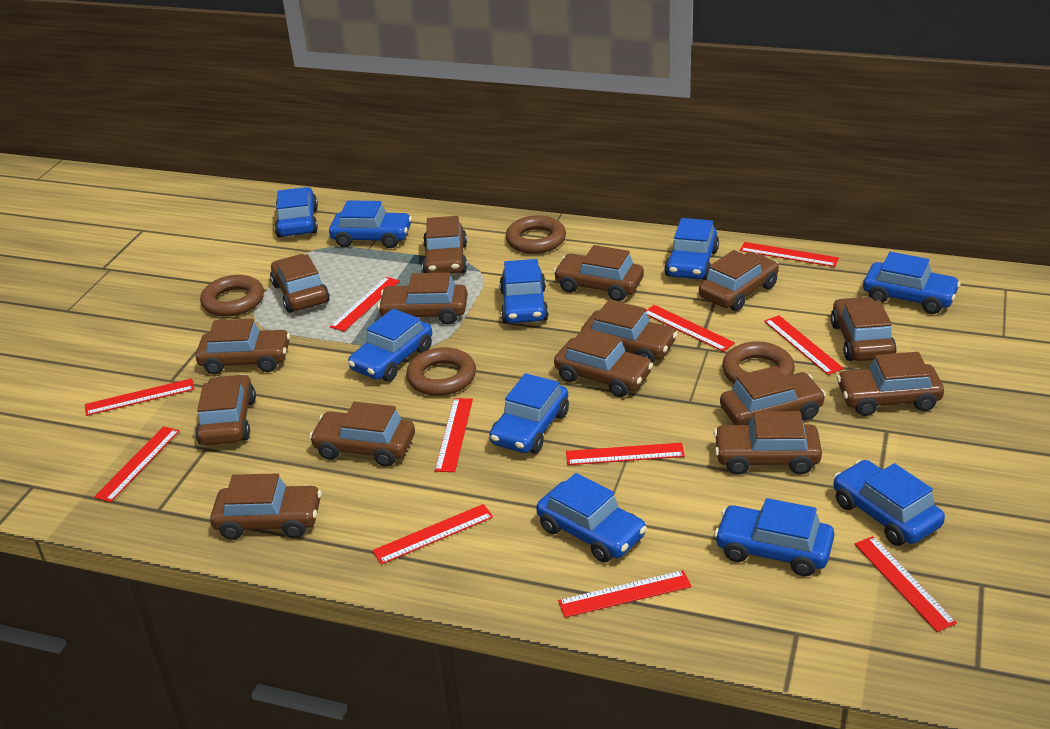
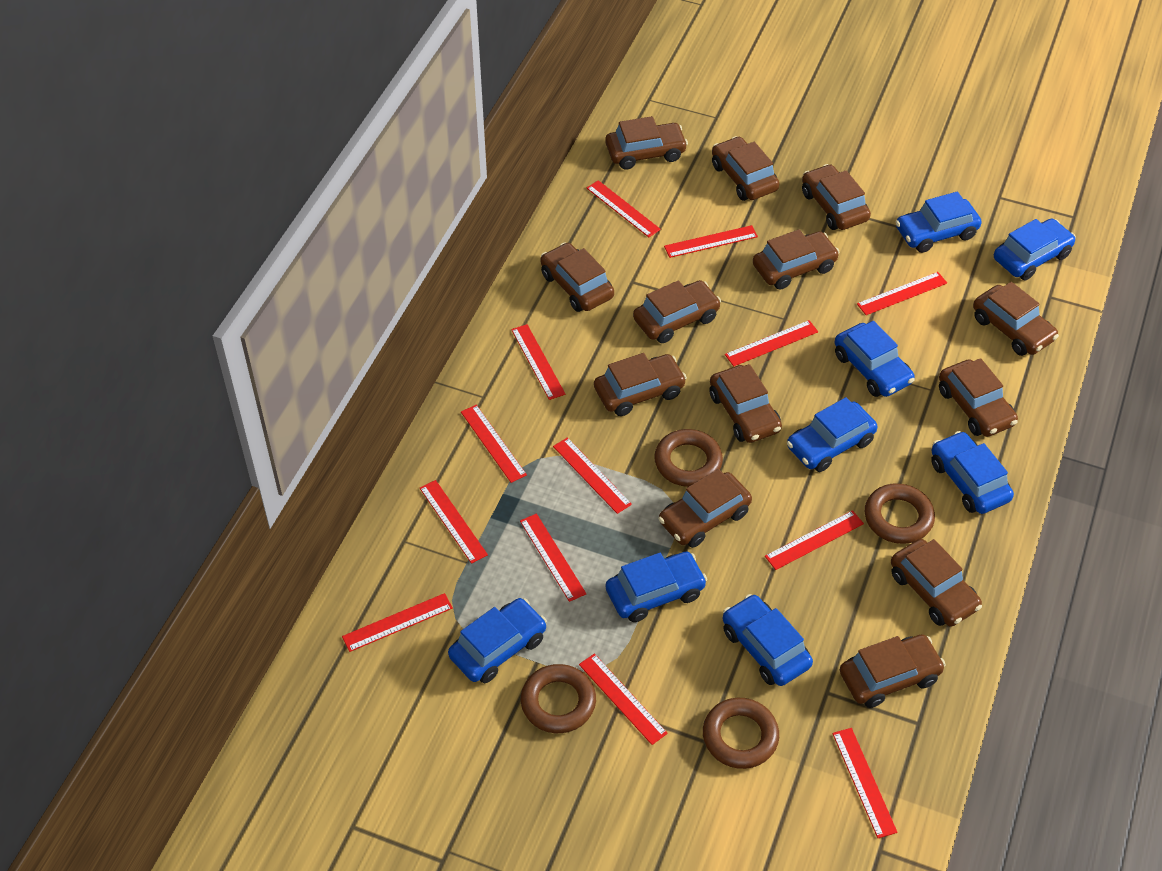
blue car: [274,187,318,238] [329,200,412,248] [348,309,432,381] [490,373,569,454] [500,259,549,324] [536,473,647,562] [664,218,719,280] [714,498,834,577] [833,460,945,546] [863,252,961,314] = 10 -> [448,598,547,683] [606,552,707,622] [723,594,813,686] [787,397,878,472] [835,321,915,397] [896,192,982,253] [931,431,1014,514] [994,218,1076,280] = 8
brown car: [195,374,256,445] [196,318,290,374] [210,473,322,540] [270,254,330,313] [309,402,415,467] [377,272,468,325] [422,216,467,274] [553,245,644,301] [554,328,653,397] [581,300,677,363] [699,250,779,311] [714,411,822,475] [720,366,826,425] [830,297,897,361] [837,352,944,416] = 15 -> [541,242,614,312] [594,353,687,416] [605,116,688,170] [633,280,721,343] [658,469,752,548] [709,364,782,443] [712,136,780,201] [753,229,840,290] [802,164,871,230] [840,634,945,708] [891,539,982,627] [939,358,1018,437] [973,282,1059,356] = 13
red ruler: [85,378,194,416] [94,426,179,502] [330,277,400,332] [372,504,493,565] [435,398,473,472] [558,570,691,618] [566,443,685,465] [646,305,735,352] [740,242,839,267] [764,315,844,375] [854,536,957,632] = 11 -> [342,593,453,652] [420,480,488,564] [461,405,527,483] [511,324,565,400] [520,513,586,602] [553,437,632,514] [579,653,668,745] [587,180,661,237] [664,225,758,258] [725,320,818,367] [765,510,864,570] [832,728,898,838] [857,272,947,315] = 13

